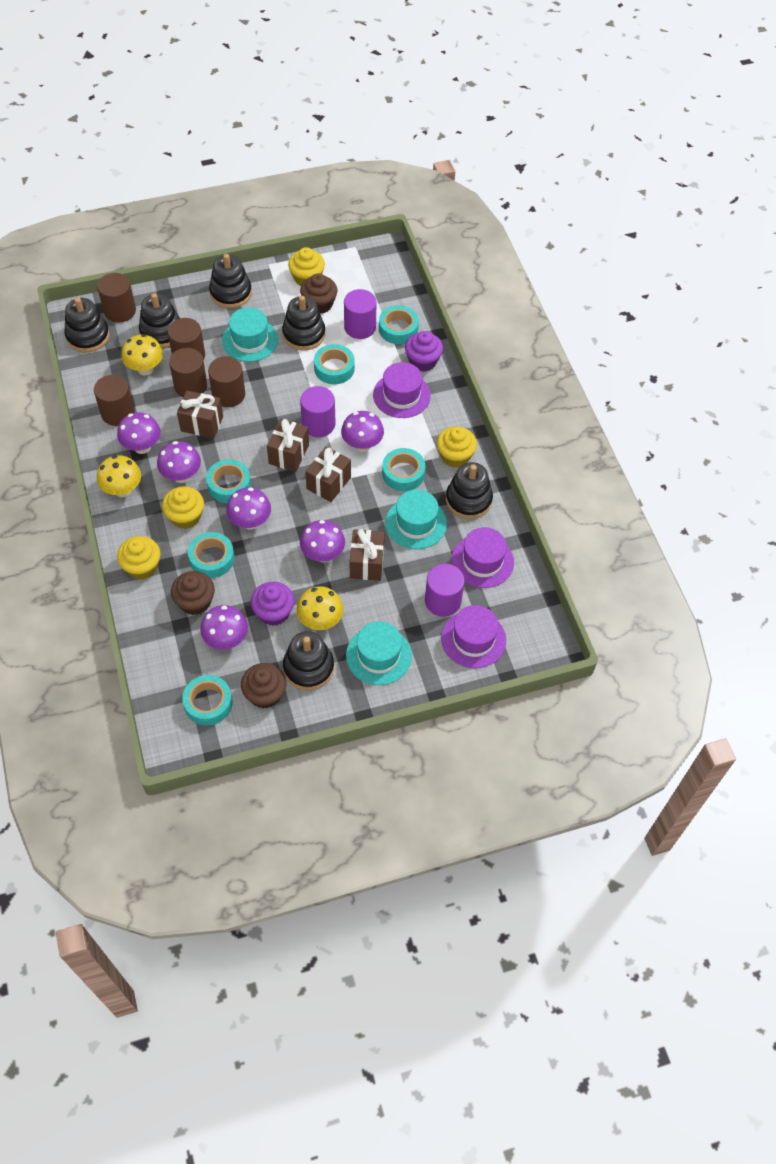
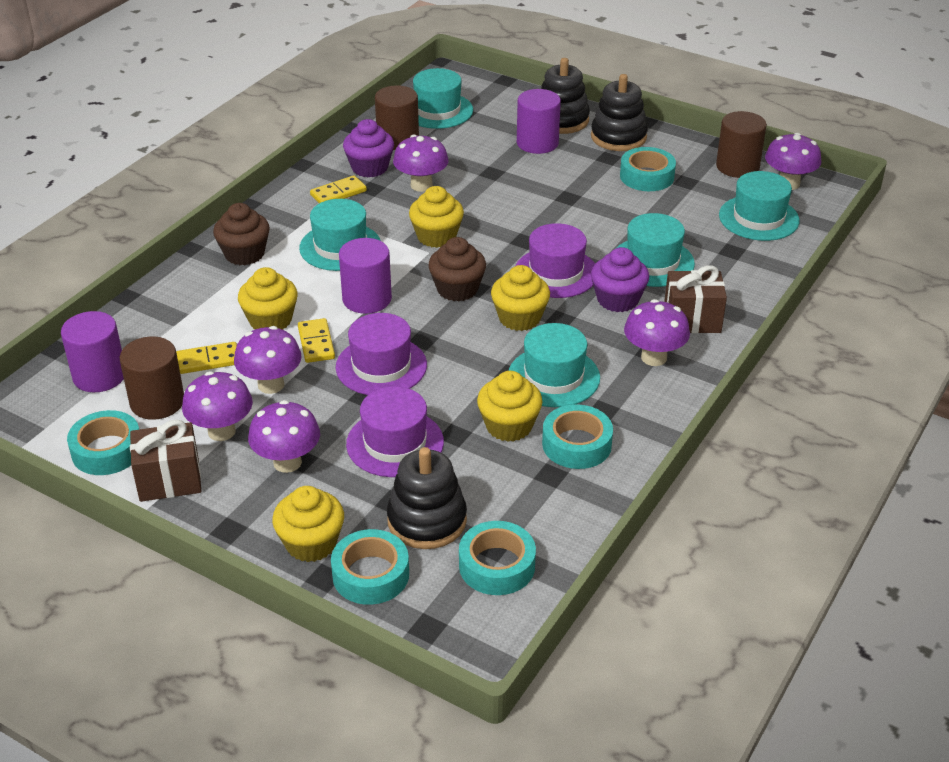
black stacking toy: [65,297,110,352] [139,293,180,348] [209,254,252,308] [282,296,325,350] [283,631,334,690] [446,462,493,519] = 6 -> [387,447,467,549] [541,58,590,134] [591,74,648,151] = 3
brown cupcake: [171,571,215,615] [241,663,287,709] [300,274,337,314] = 3 -> [213,203,270,265] [428,237,486,302] = 2
brown cylinder: [94,375,135,426] [97,273,136,323] [168,318,205,360] [169,348,207,397] [208,357,245,407] = 5 -> [120,337,184,420] [375,86,419,150] [716,111,767,178] = 3
brown gift: [177,391,223,439] [267,419,309,472] [305,447,351,502] [350,529,384,581] = 4 -> [130,420,201,502] [664,265,727,333] = 2
turquoise hat: [222,307,278,362] [346,621,412,685] [386,490,447,549] = 3 -> [299,199,381,271] [413,68,473,129] [509,323,600,407] [617,213,695,287] [719,171,800,241] = 5
turquoise tape: [182,675,232,726] [188,532,234,578] [206,459,251,503] [314,344,355,384] [379,305,419,344] [382,448,425,491] = 6 -> [67,410,139,475] [331,529,409,605] [459,521,536,595] [542,404,613,469] [620,147,676,191] = 5
yellow cupcake: [117,536,160,580] [162,486,204,529] [288,247,325,286] [437,427,477,468] = 4 -> [238,267,297,330] [272,486,344,562] [409,186,464,248] [477,371,542,442] [491,265,550,331] = 5
yellow domino: none = 0 -> [176,342,237,374] [298,318,335,363] [310,175,367,203] = 3
yellow mushroom: [97,455,141,497] [122,334,163,376] [297,586,343,630] = 3 -> none = 0

